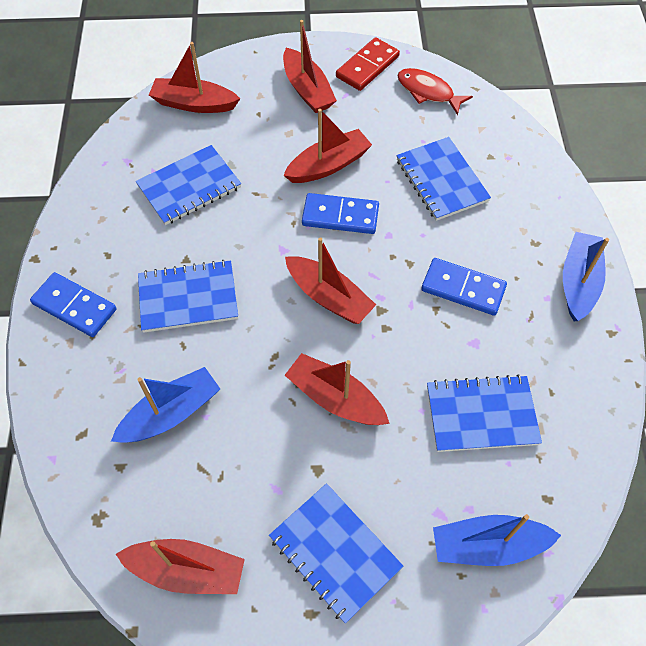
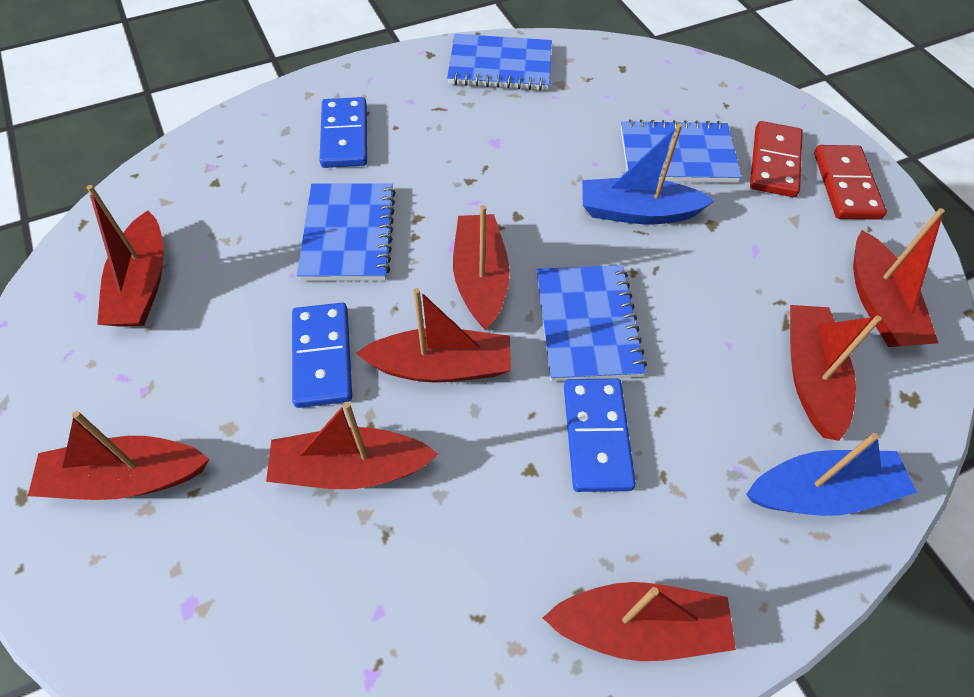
blue boat: [111,367,220,443] [433,514,561,566] [563,232,609,321] = 3 -> [582,123,715,224] [746,433,917,516] = 2
blue notebook: [136,145,241,225] [138,260,238,333] [269,483,403,624] [396,137,491,221] [427,374,542,452] = 5 -> [297,183,396,280] [447,34,552,91] [537,265,647,381] [621,120,742,182] = 4
red boat: [116,539,245,594] [149,42,240,113] [283,20,337,113] [283,109,372,183] [285,237,376,324] [285,353,390,425] = 6 -> [28,411,209,500] [87,185,164,327] [266,402,439,489] [356,288,511,382] [453,205,509,330] [543,582,736,661] [790,305,882,441] [853,208,945,347] = 8
red domino: [336,37,400,91] = 1 -> [750,121,803,197] [814,145,887,220] = 2
red fish: [397,68,473,115] = 1 -> none = 0

